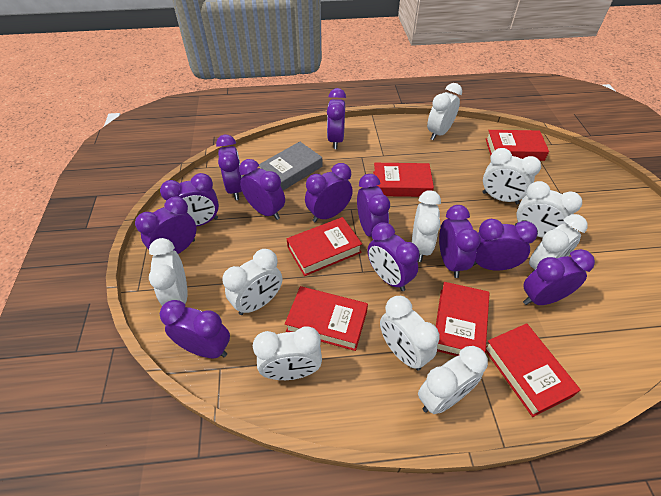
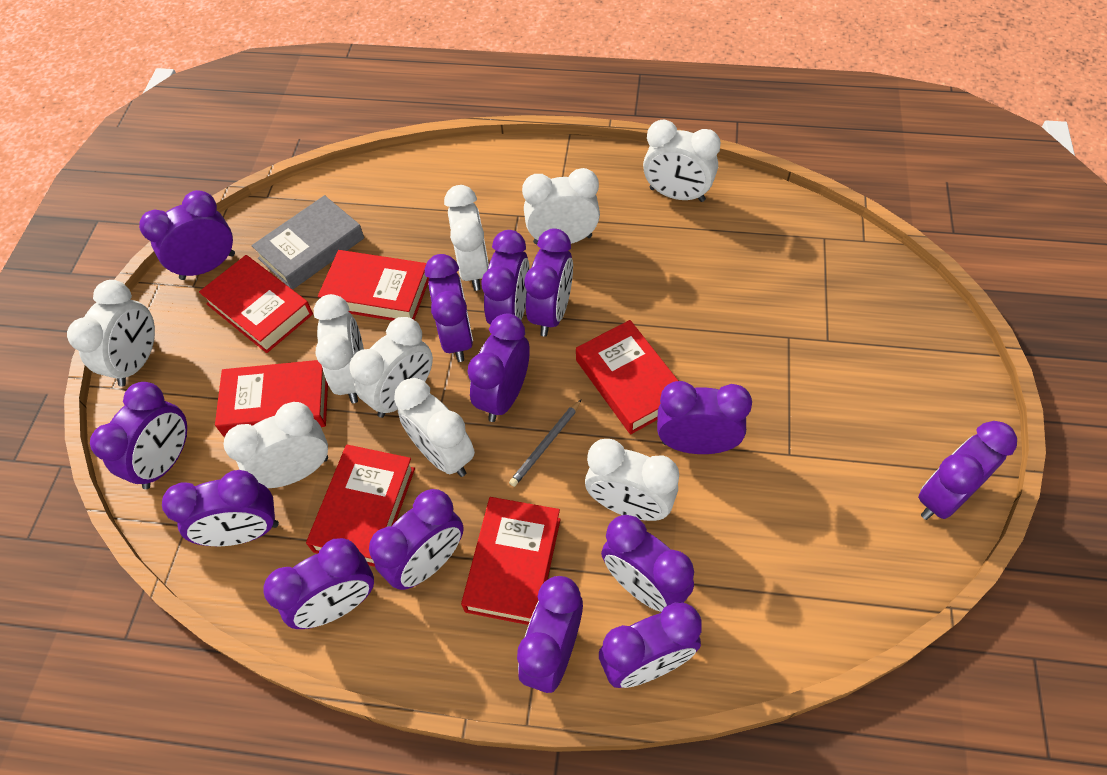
grey pencil: none = 0 -> [509,399,582,487] = 1
purple clock: [135,197,196,254] [160,173,219,226] [160,300,230,358] [216,135,243,200] [239,159,285,220] [305,163,353,222] [327,88,346,149] [357,174,390,237] [367,222,420,291] [439,205,481,278] [473,219,538,270] [523,249,595,305] = 12 -> [90,382,187,489] [139,190,235,280] [162,470,279,546] [263,538,374,629] [369,489,464,590] [425,254,473,362] [468,313,530,422] [481,230,530,325] [517,576,583,693] [525,229,573,336] [599,602,702,688] [601,515,694,612] [657,381,752,454] [918,421,1017,520] = 14
white clock: [149,238,188,306] [222,249,282,315] [253,326,322,380] [380,296,439,370] [412,190,441,262] [418,346,488,414] [427,83,462,140] [482,148,541,204] [515,181,582,237] [529,214,588,271] = 10 -> [67,280,155,387] [224,402,328,488] [314,294,364,403] [350,317,433,418] [394,378,475,477] [444,185,489,291] [522,168,600,244] [585,439,679,521] [643,119,721,202] = 9

